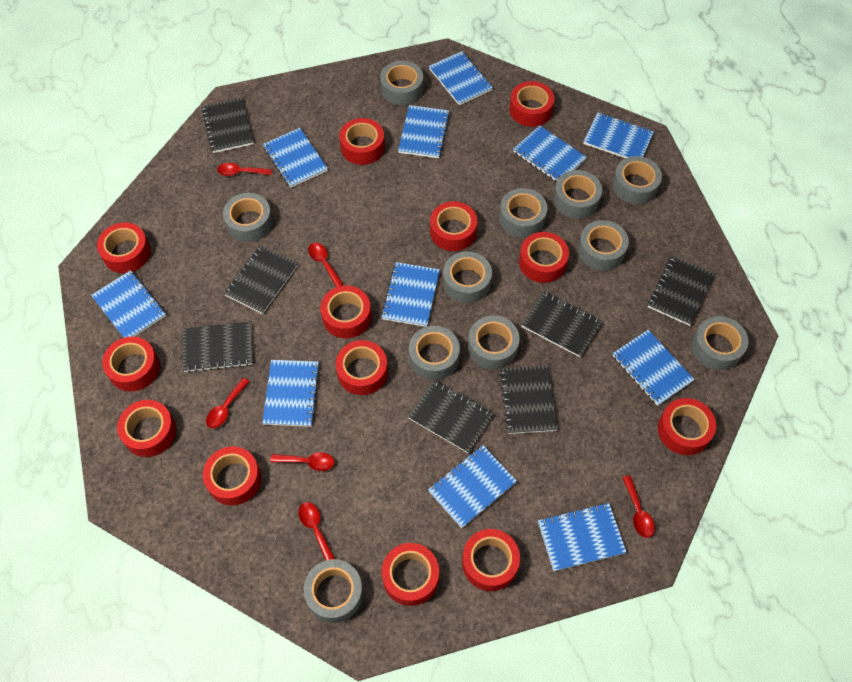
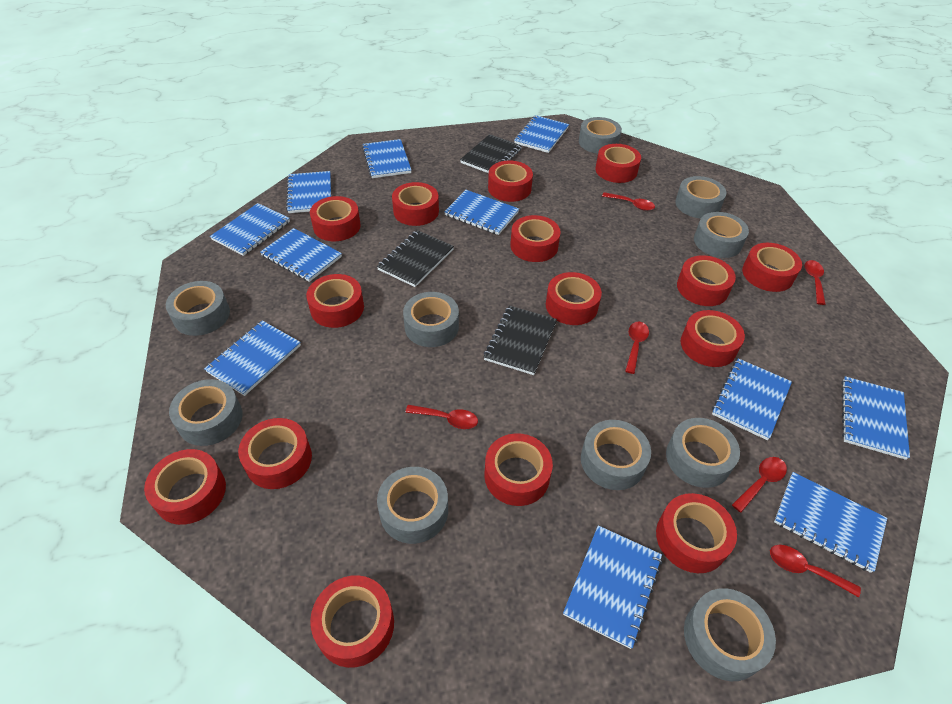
black notebook: [183,322,253,373] [201,98,254,153] [224,245,298,314] [408,379,494,453] [499,366,558,434] [521,291,602,357] [648,256,715,326] = 7 -> [377,230,454,287] [460,134,522,173] [484,305,557,375] = 3
grey tape: [223,193,273,242] [304,559,363,623] [380,61,423,105] [409,326,460,380] [443,252,492,303] [468,316,520,370] [499,188,547,238] [553,170,602,219] [578,220,629,271] [612,156,662,204] [692,316,748,370] = 11 -> [166,281,230,336] [169,379,242,446] [377,467,448,544] [403,292,459,347] [579,117,622,154] [581,420,651,490] [666,418,740,488] [675,176,727,218] [684,588,776,681] [694,212,749,258] = 10
red tape: [97,223,151,273] [102,337,160,391] [117,400,176,457] [203,446,261,506] [320,285,371,339] [336,340,388,395] [339,118,385,165] [382,543,439,606] [430,201,478,251] [462,529,520,591] [509,81,554,127] [519,232,569,283] [658,398,716,455] = 13 -> [144,449,226,525] [238,418,312,489] [306,274,364,328] [310,196,361,241] [310,575,394,668] [392,182,439,226] [484,433,553,506] [488,161,533,202] [510,215,561,262] [546,272,602,325] [595,144,641,183] [656,493,737,573] [677,255,736,306] [680,310,745,367] [742,243,802,292] = 15

